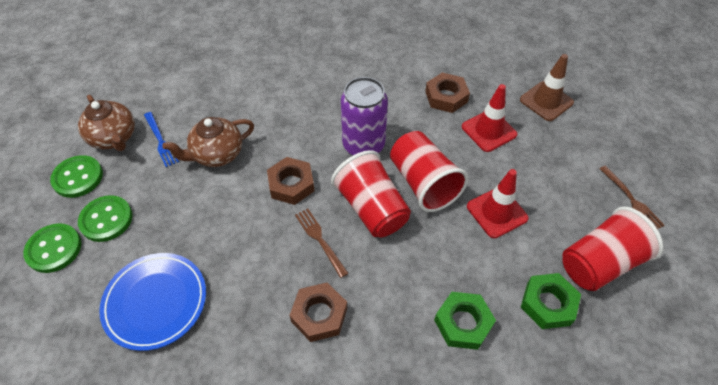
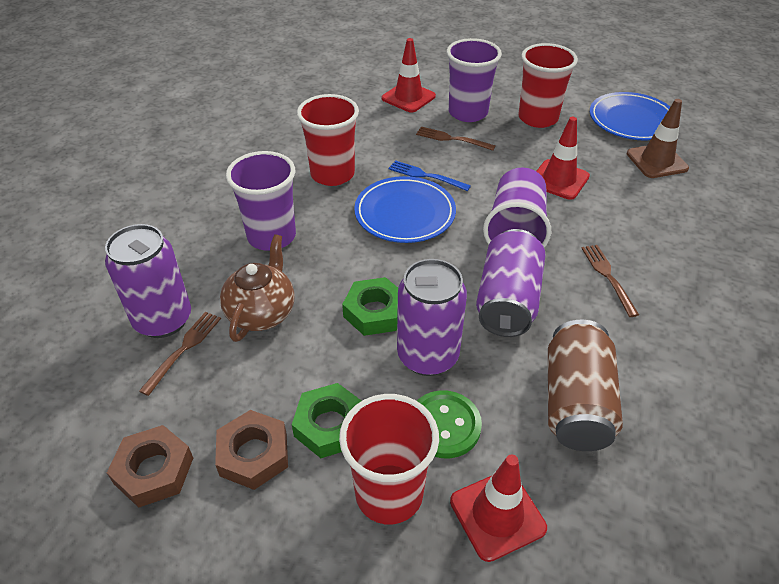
blue plate: [99,253,206,351] = 1 -> [354,176,456,243] [590,92,670,140] = 2
brown can: none = 0 -> [548,320,623,451] = 1
brown fork: [295,208,349,278] [599,165,665,229] = 2 -> [139,312,221,396] [416,127,496,151] [581,245,639,317] = 3
brown nut: [267,157,315,205] [289,283,347,342] [425,72,470,113] = 3 -> [107,425,193,508] [215,410,288,490] = 2
brown teapot: [78,95,135,151] [162,117,254,167] = 2 -> [220,234,295,342] = 1
green button: [23,223,82,273] [50,155,103,198] [78,195,133,242] = 3 -> [417,390,482,458] = 1
purple can: [341,77,388,155] = 1 -> [105,224,191,338] [397,259,467,376] [476,229,545,337] = 3
purple cup: none = 0 -> [226,151,296,251] [447,38,502,122] [483,167,551,247] = 3
red traffic cone: [462,84,517,152] [467,169,529,238] = 2 -> [382,38,436,112] [450,455,547,562] [536,117,590,200] = 3

